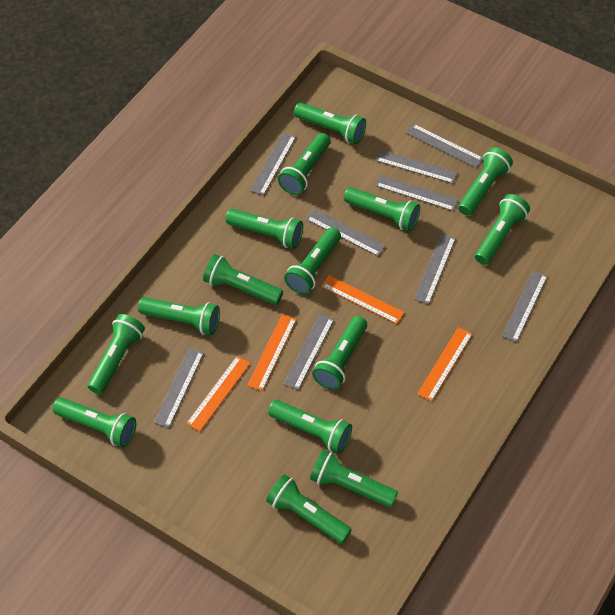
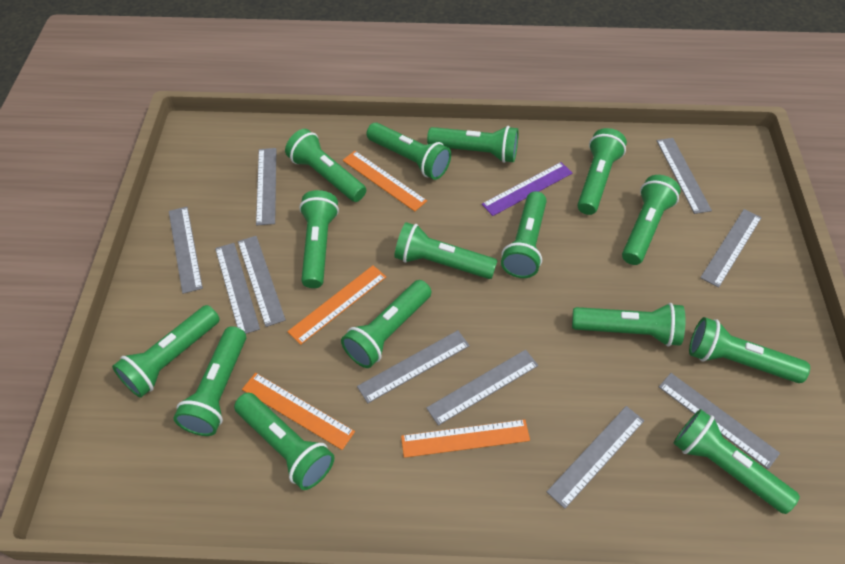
grey ruler: [154,348,204,428] [250,132,296,196] [283,314,334,390] [306,209,386,256] [375,175,458,211] [376,150,457,184] [407,124,483,168] [414,234,456,304] [502,270,547,342] = 9 -> [169,207,203,294] [215,243,260,334] [238,236,286,327] [256,148,276,225] [357,330,470,403] [426,350,538,426] [547,406,644,509] [657,138,712,214] [659,373,780,469] [700,209,762,288] = 10
purple ruler: none = 0 -> [482,162,572,216] = 1

